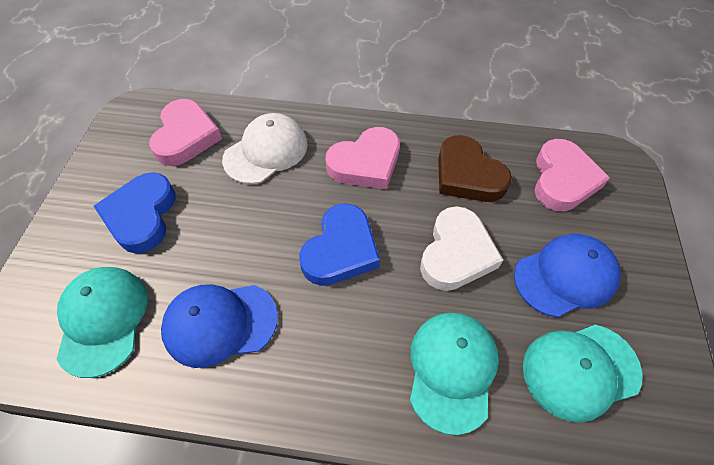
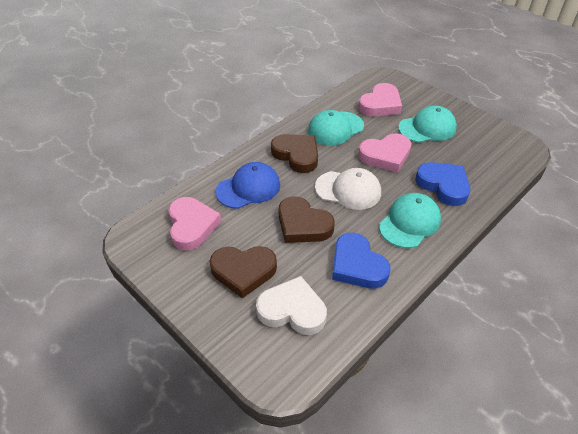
blue cap: [161,285,278,368] [514,234,621,317] = 2 -> [216,162,280,209] = 1
brown heart: [438,135,512,202] = 1 -> [210,246,277,299] [271,134,318,173] [279,196,335,243] = 3

